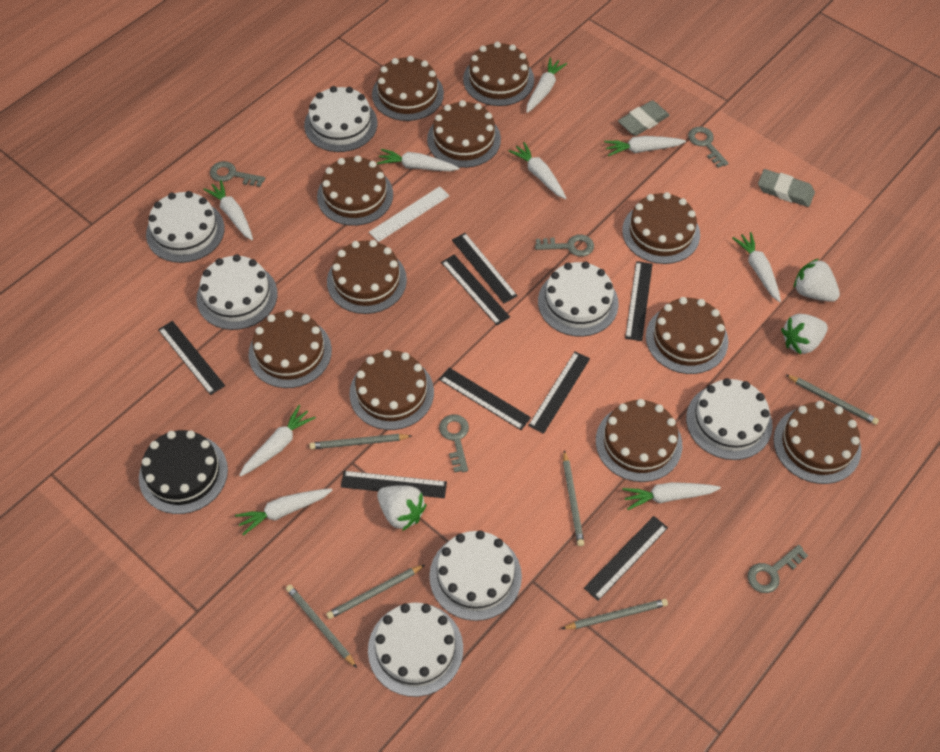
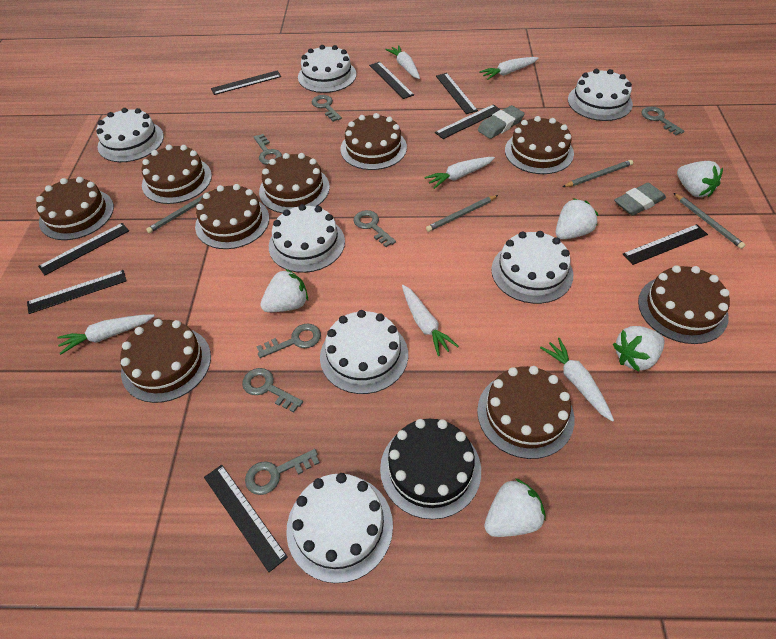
brown cake: [249,310,332,388] [317,156,393,226] [327,240,407,314] [349,350,434,430] [372,56,444,121] [427,100,501,168] [463,42,534,106] [596,399,682,482] [622,192,700,264] [646,297,728,374] [774,401,861,484] = 11 -> [36,177,114,240] [120,319,211,403] [142,145,212,204] [195,184,269,249] [259,153,330,213] [340,113,407,170] [477,366,574,459] [505,116,574,174] [638,265,730,344] = 9
grey key: [210,161,265,187] [439,414,469,473] [535,234,594,257] [688,127,729,168] [747,545,808,593] = 5 -> [242,368,303,413] [245,449,320,495] [254,134,282,165] [256,324,321,358] [312,95,342,122] [354,210,396,247] [641,107,684,135] = 7
grey pencil: [286,585,357,668] [310,434,412,449] [326,565,425,619] [561,599,668,629] [563,450,584,546] [785,374,879,425] = 6 -> [146,190,212,233] [426,195,498,232] [563,160,633,187] [674,193,745,249] = 4
white carrot: [203,180,253,240] [235,488,332,536] [239,405,316,477] [377,149,459,171] [509,142,566,199] [526,57,567,113] [604,136,686,156] [623,482,721,510] [732,232,781,302] = 9 -> [57,314,155,355] [385,45,420,79] [402,285,459,356] [424,157,495,189] [479,57,539,80] [540,338,614,422] = 6
white ruler: [369,186,450,242] = 1 -> none = 0
white strawberry: [377,485,427,531] [781,314,828,355] [794,258,840,302] = 3 -> [260,269,308,312] [484,478,546,537] [556,198,598,239] [613,326,665,372] [677,161,723,197] = 5

